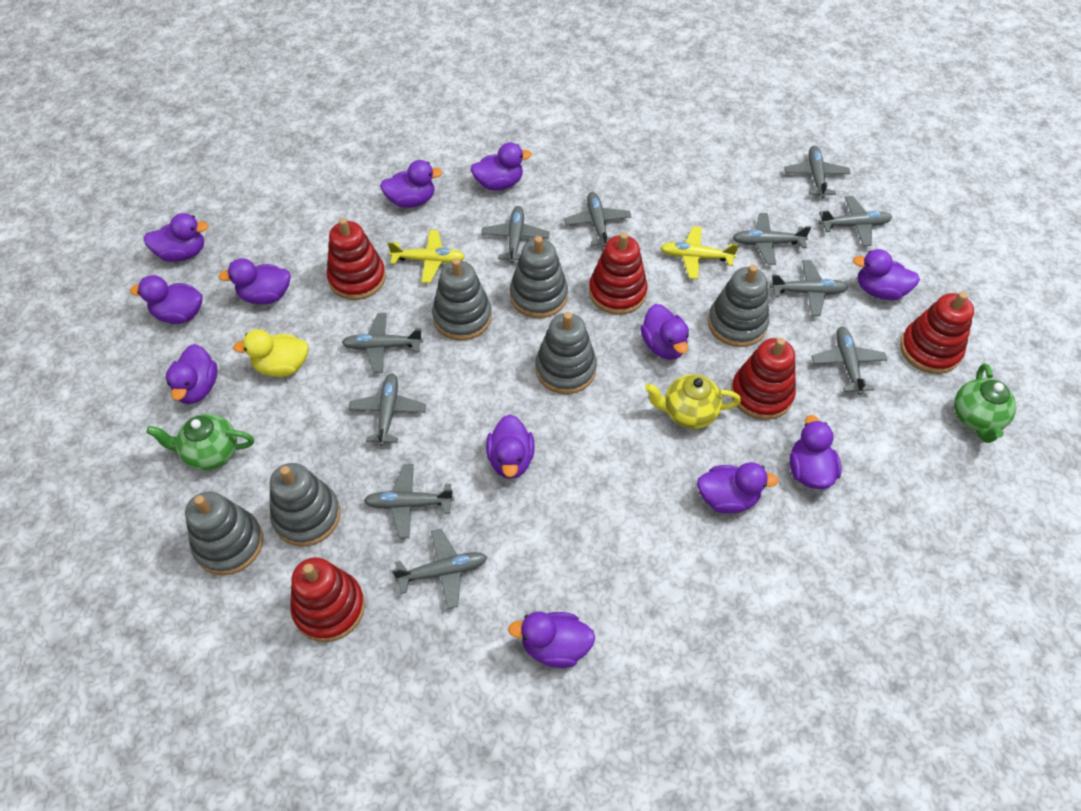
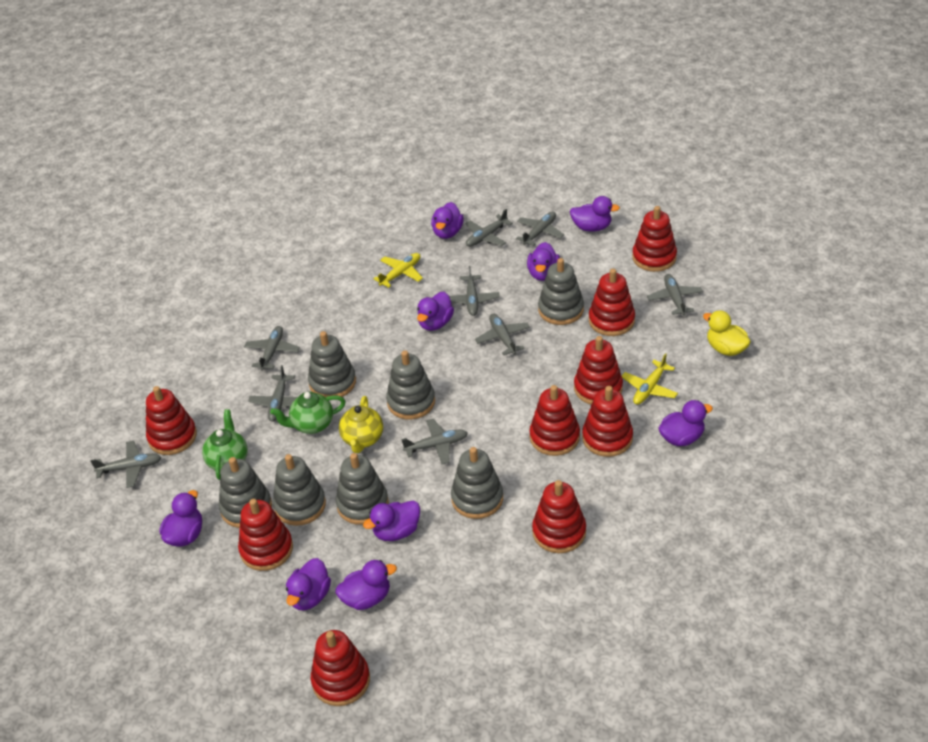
grey plane: [342,313,423,373] [349,373,426,446] [364,464,454,538] [392,529,487,609] [481,206,550,263] [564,192,631,247] [732,213,811,265] [770,260,848,316] [784,146,851,198] [811,327,887,395] [819,196,892,246] = 11 -> [90,441,162,488] [244,326,300,371] [248,365,298,422] [401,419,468,464] [449,266,500,316] [465,209,513,247] [475,313,530,355] [516,212,564,246] [647,274,703,316] = 9
grey stacking toy: [185,491,263,575] [270,463,341,547] [432,258,492,341] [510,236,568,318] [535,312,597,394] [708,265,769,347] = 6 -> [219,457,272,528] [273,454,326,526] [308,331,356,397] [336,453,389,525] [386,350,435,420] [451,447,503,519] [538,258,584,325] = 7
purple duck: [130,275,203,324] [143,213,209,262] [166,344,218,404] [218,258,291,304] [380,160,443,208] [471,142,532,191] [486,414,535,479] [508,612,595,668] [640,304,689,360] [697,462,779,514] [790,415,842,489] [853,249,920,300] = 12 -> [159,490,202,547] [286,558,331,611] [336,560,397,610] [363,501,420,541] [417,292,454,331] [431,202,464,239] [527,242,560,281] [570,196,620,232] [658,400,713,446] = 9
red stacking toy: [291,557,365,642] [327,218,386,300] [589,232,648,315] [731,338,796,420] [900,292,974,374] = 5 -> [146,386,197,455] [238,499,293,571] [311,630,370,706] [529,385,580,456] [532,480,586,553] [574,336,623,405] [582,386,633,457] [589,269,635,336] [632,206,677,272] = 9

